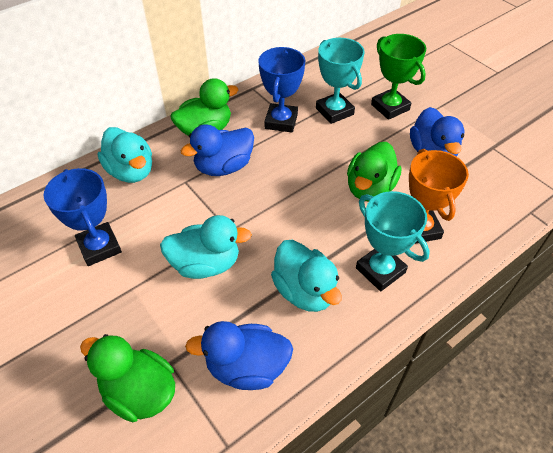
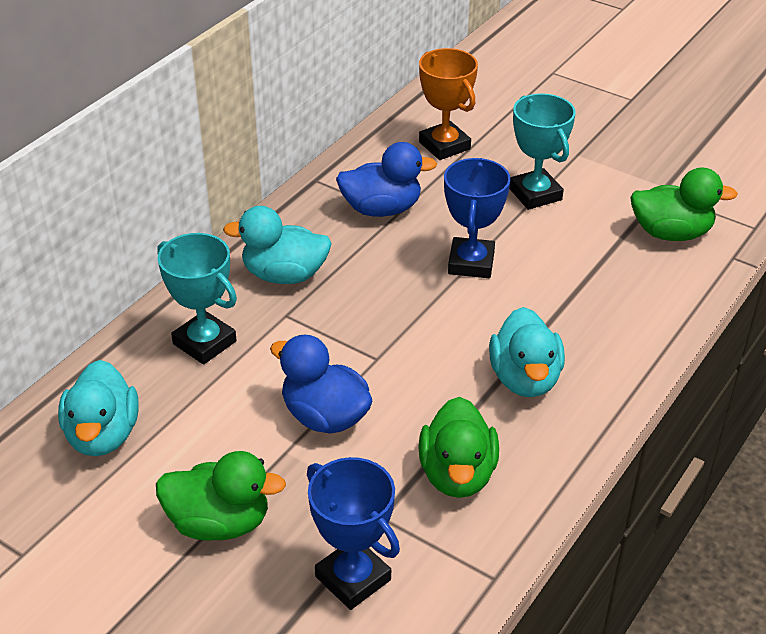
blue duck: [180,124,254,176] [185,321,293,390] [410,107,465,157] = 3 -> [270,335,373,434] [336,142,437,217] = 2
green trophy: [371,34,426,120] = 1 -> none = 0

